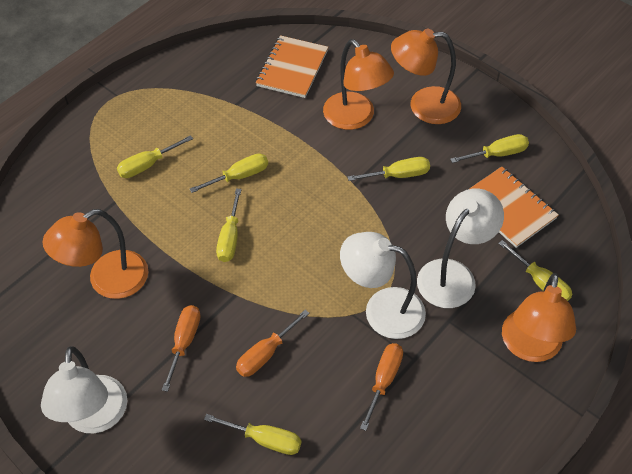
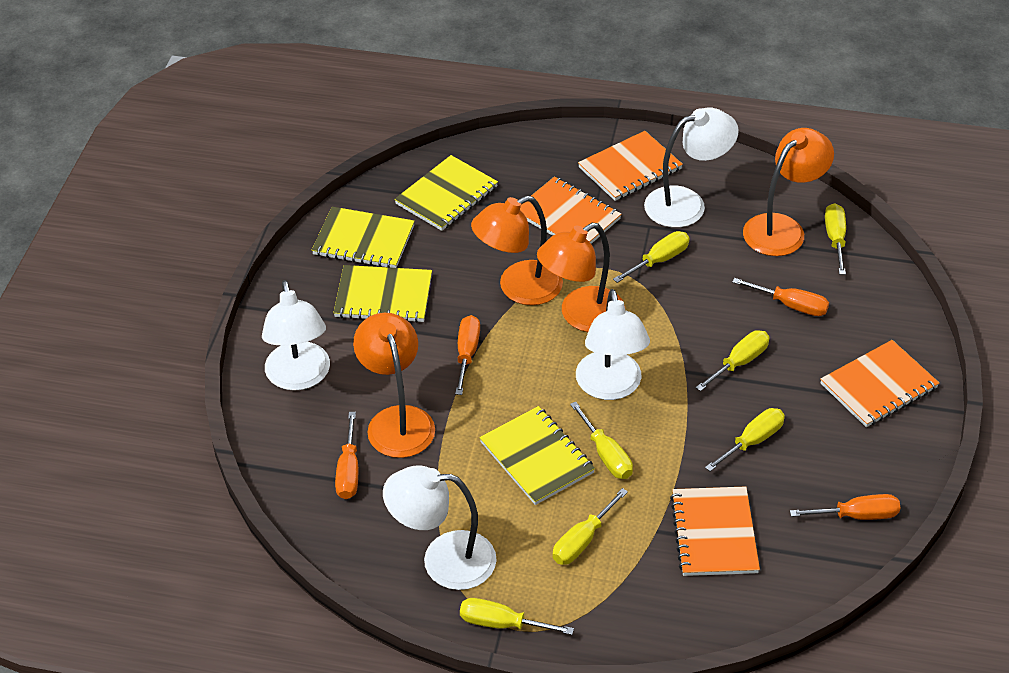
orange notebook: [256,35,328,98] [469,167,559,248] = 2 -> [520,177,621,244] [578,131,683,201] [670,486,760,576] [820,340,939,427] = 4
orange screwdriver: [162,305,201,392] [236,310,310,377] [360,343,403,431] = 3 -> [335,412,358,499] [455,315,480,395] [732,278,829,316] [790,494,900,520] = 4
white lamp: [41,346,127,433] [340,232,426,339] [417,188,504,308] = 3 -> [262,280,330,391] [383,465,497,590] [576,289,650,400] [644,107,739,228] = 4
yellow notebook: none = 0 -> [312,207,415,268] [333,265,432,323] [394,155,498,231] [479,406,595,505] = 4

